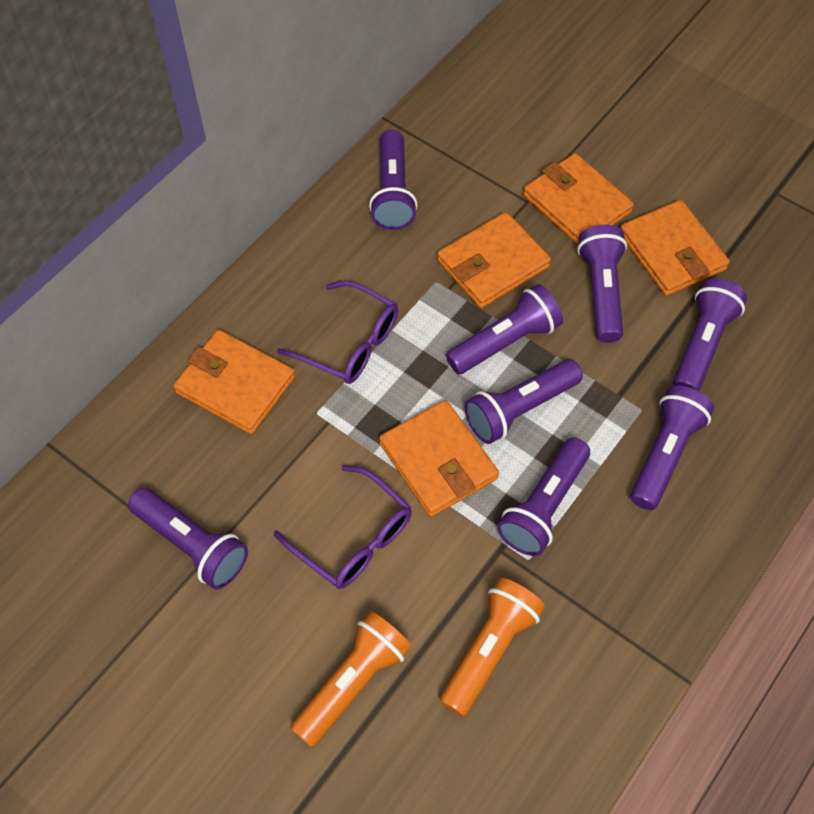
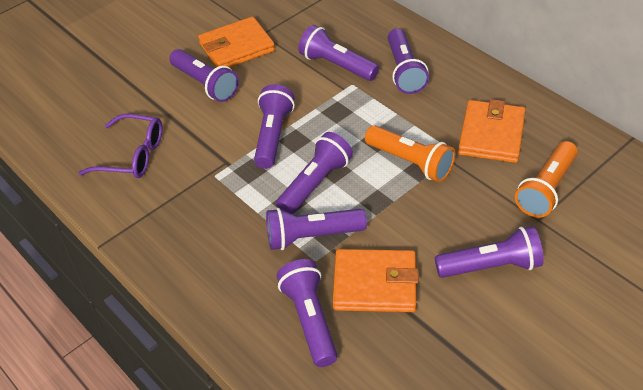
orange wallet: [173,330,295,434] [379,400,499,517] [437,212,551,308] [523,153,634,245] [621,200,730,296] = 5 -> [198,16,275,67] [333,249,419,312] [458,99,526,163] = 3
purple glasses: [274,465,412,589] [277,281,398,384] = 2 -> [79,114,162,178] = 1

